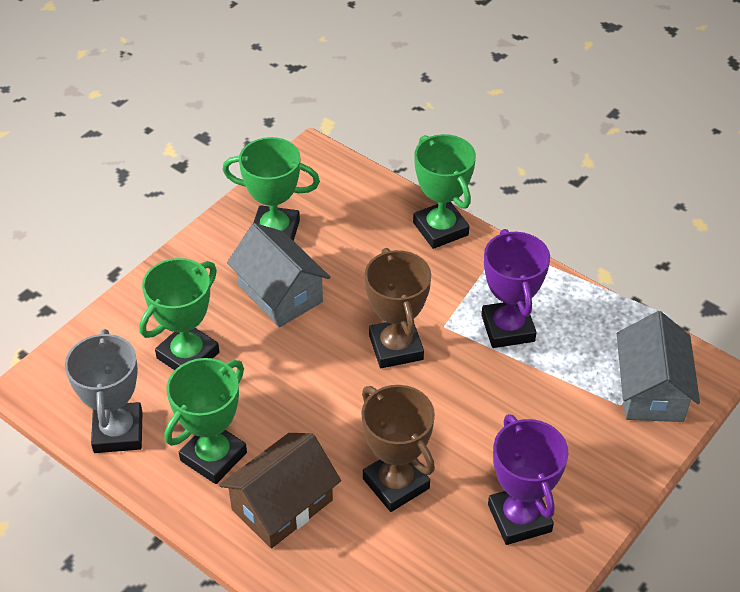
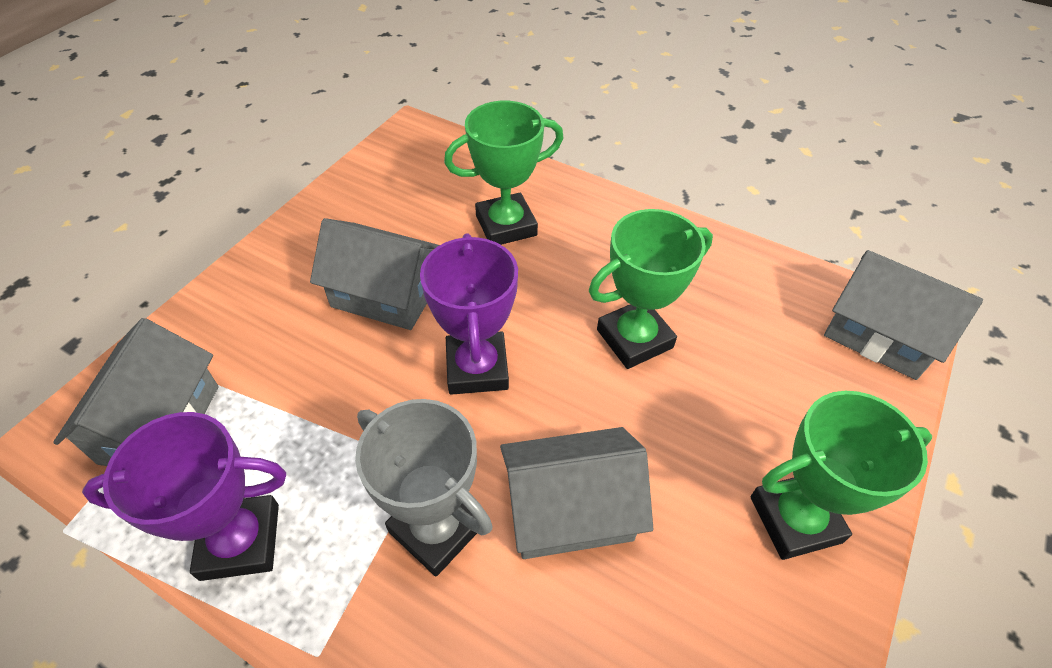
brown house: [219,433,341,548] = 1 -> none = 0
brown trophy: [361,385,435,512] [364,248,431,368] = 2 -> none = 0
green trophy: [139,258,219,370] [165,358,247,484] [222,137,320,241] [413,134,476,249] = 4 -> [444,101,564,245] [589,209,713,369] [751,391,932,560] = 3
grey house: [227,223,331,327] [617,311,700,422] = 2 -> [53,318,219,466] [310,218,439,330] [500,427,653,559] [824,250,983,380] = 4

